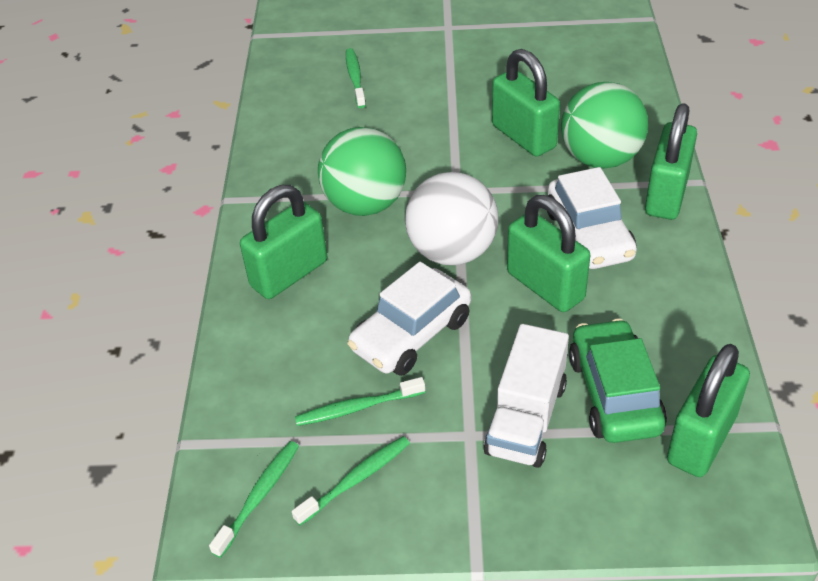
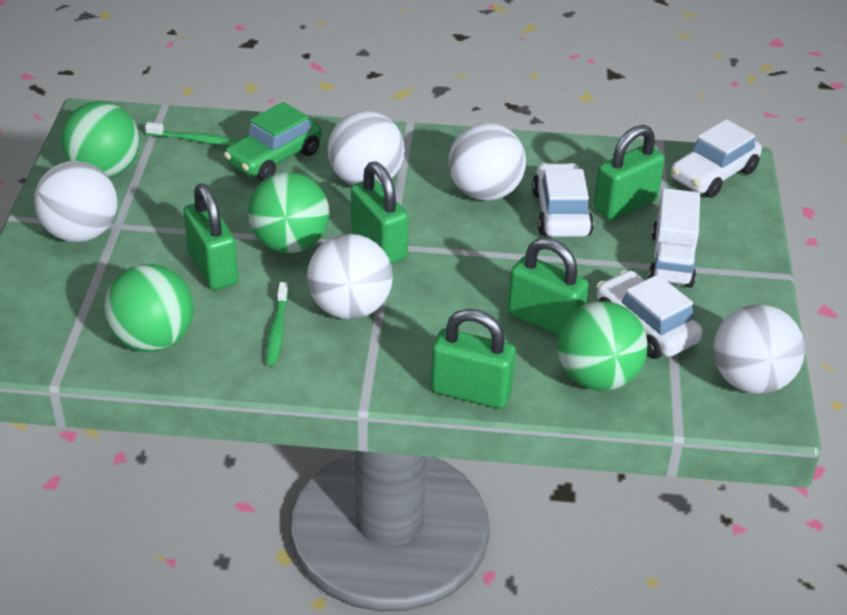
green ball: [318,127,406,216] [561,82,648,169] = 2 -> [61,101,140,178] [104,264,194,352] [248,172,330,253] [557,301,648,391] = 4
green toothbrush: [209,441,299,558] [292,436,410,526] [295,377,425,426] [346,48,366,108] = 4 -> [145,122,239,146] [266,282,289,366] = 2
white ball: [405,172,499,265] = 1 -> [34,161,117,242] [307,234,393,319] [328,111,405,185] [449,123,526,201] [713,304,805,394] = 5
white car: [347,262,471,376] [547,167,637,269] = 2 -> [532,163,594,237] [596,270,703,359] [671,119,762,198] = 3

